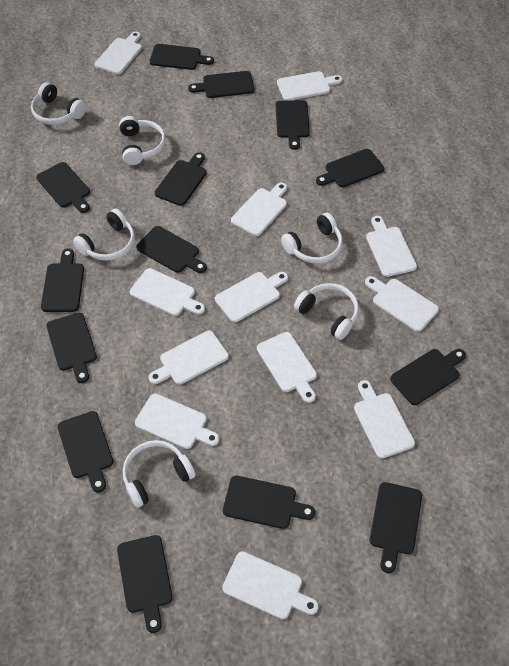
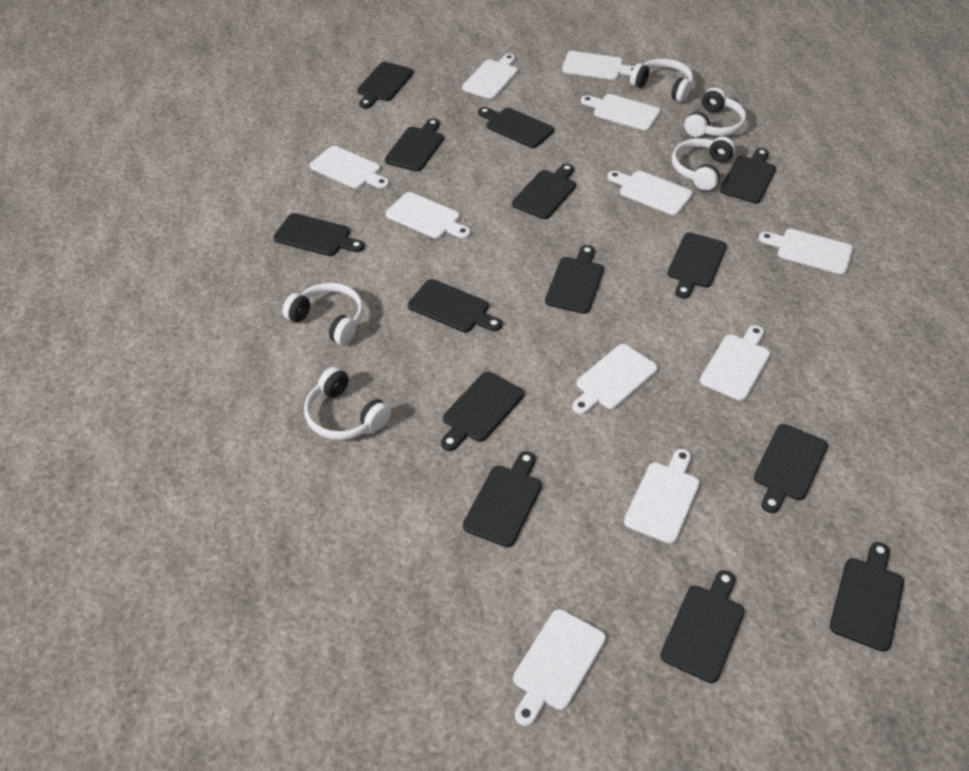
white cutting board: [95,31,142,75] [130,268,205,316] [135,393,220,449] [149,331,229,384] [215,272,288,322] [222,551,319,619] [231,183,287,236] [257,332,317,403] [277,71,342,101] [354,380,415,458] [365,276,439,332] [366,216,417,277] = 12 -> [310,146,389,189] [386,192,471,239] [462,54,518,99] [513,609,606,726] [562,51,635,80] [572,344,658,415] [581,94,661,131] [607,171,693,215] [624,449,700,544] [700,325,771,401] [759,229,853,274] = 11
white headphones: [31,82,86,125] [73,208,135,261] [119,116,166,165] [123,440,195,508] [281,213,343,263] [294,283,359,340] = 6 -> [282,283,363,345] [304,367,391,440] [630,59,693,102] [672,137,735,191] [684,88,746,137] = 5

